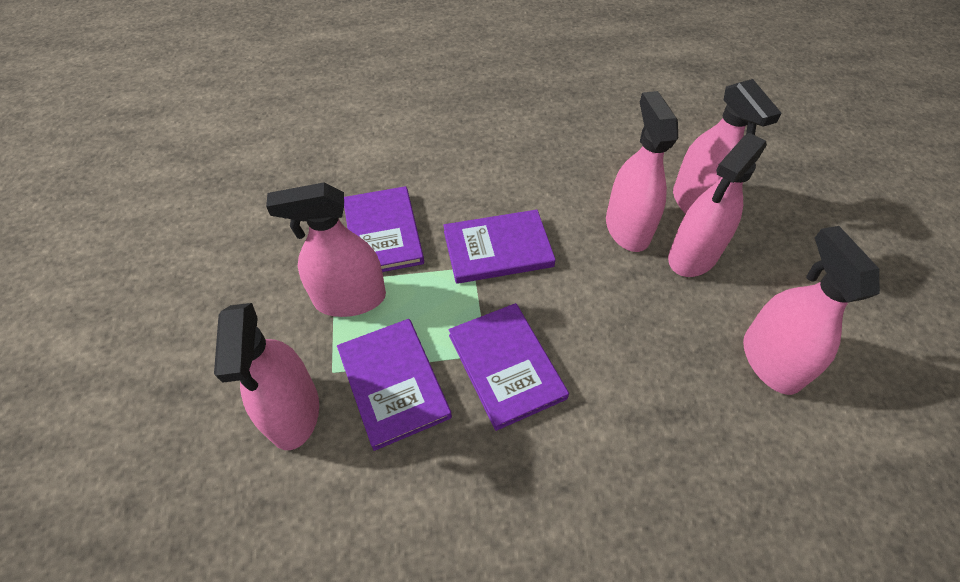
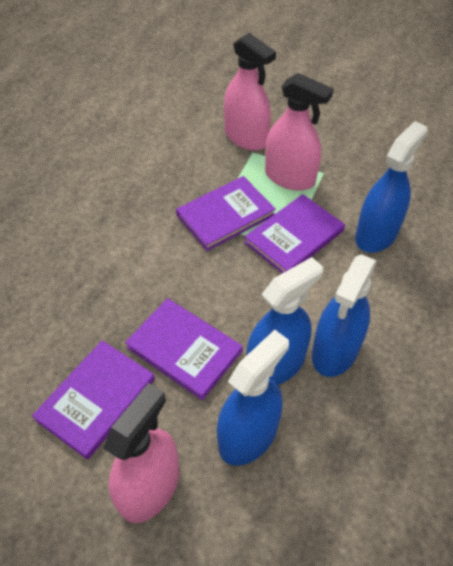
blue spray bottle: none = 0 -> [217,330,289,466] [246,257,323,385] [312,254,377,377] [355,121,428,253] = 4
pink spray bottle: [214,303,319,450] [266,182,386,317] [606,91,678,252] [668,133,767,277] [673,79,782,214] [743,226,880,395] = 6 -> [103,383,179,523] [224,33,276,151] [265,73,334,191] = 3

